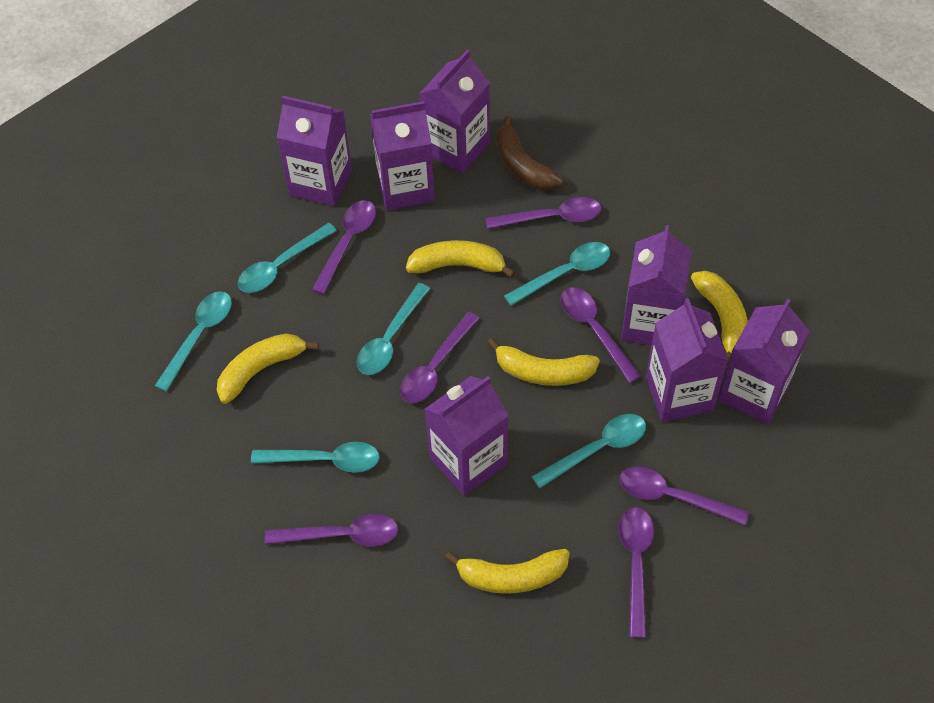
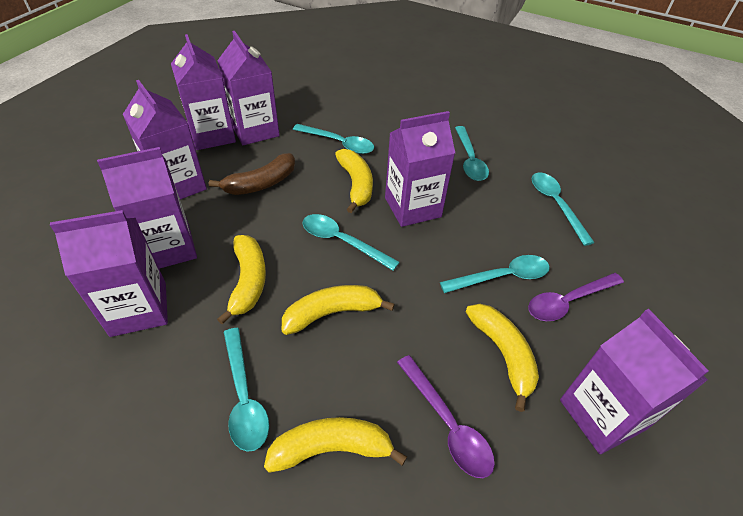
purple spoon: [265,514,398,547] [312,200,376,295] [400,312,480,403] [486,197,601,229] [560,287,641,383] [618,507,654,638] [619,467,749,526] = 7 -> [397,355,495,478] [528,273,624,321] = 2

